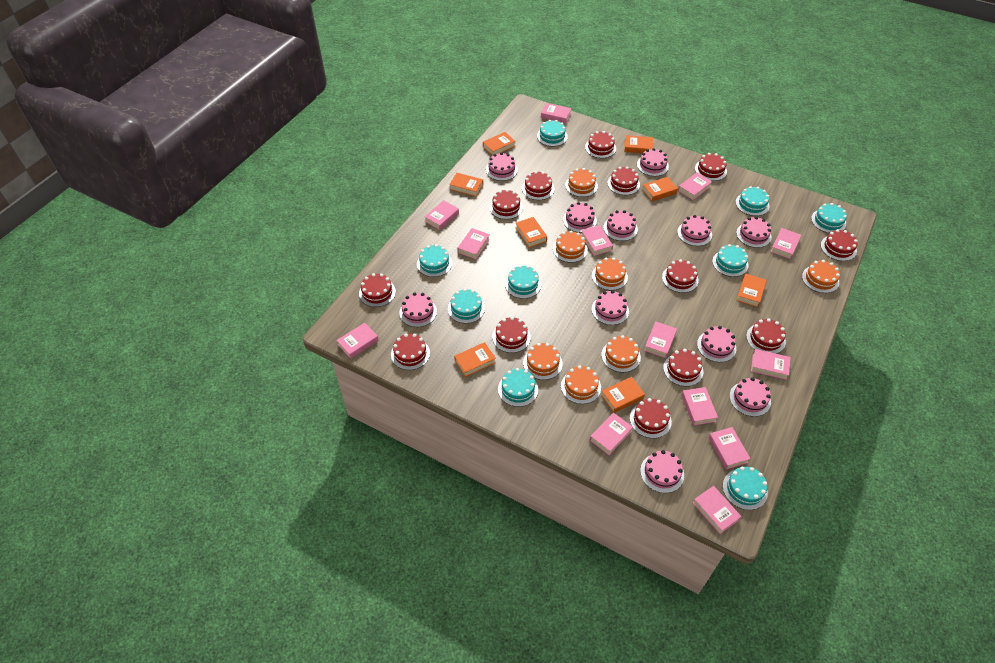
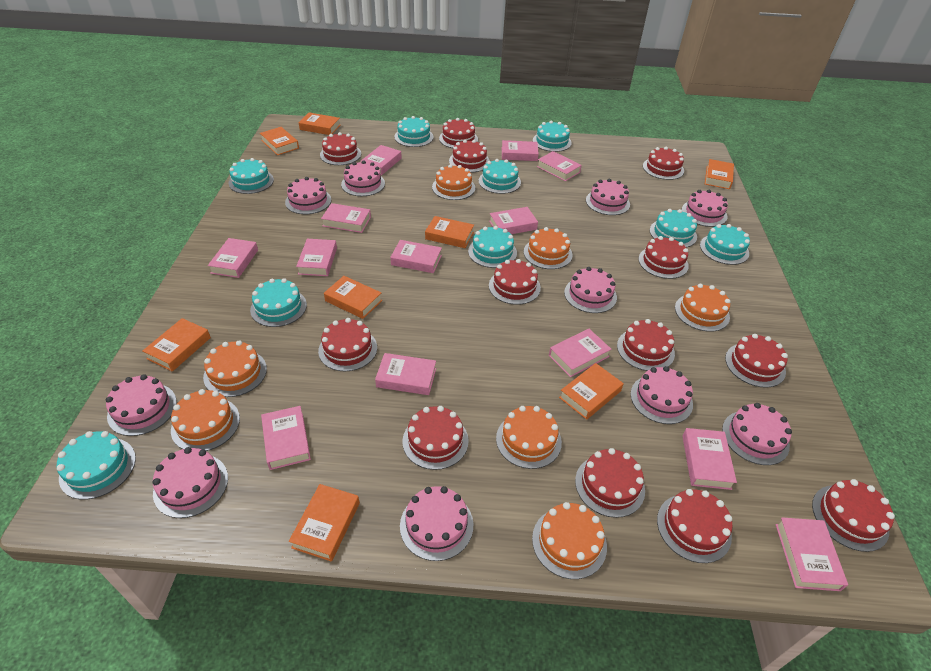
pink cake: [399,292,437,327] [486,152,518,181] [563,202,597,233] [592,290,629,325] [603,210,638,241] [637,148,669,176] [640,450,684,493] [677,215,712,246] [697,326,736,362] [729,377,771,417] [736,216,772,248] = 11 -> [106,374,177,436] [153,447,228,518] [285,177,331,214] [341,161,385,196] [400,486,473,561] [564,267,617,313] [586,179,630,215] [631,366,693,424] [682,190,728,227] [722,403,792,465] = 10

